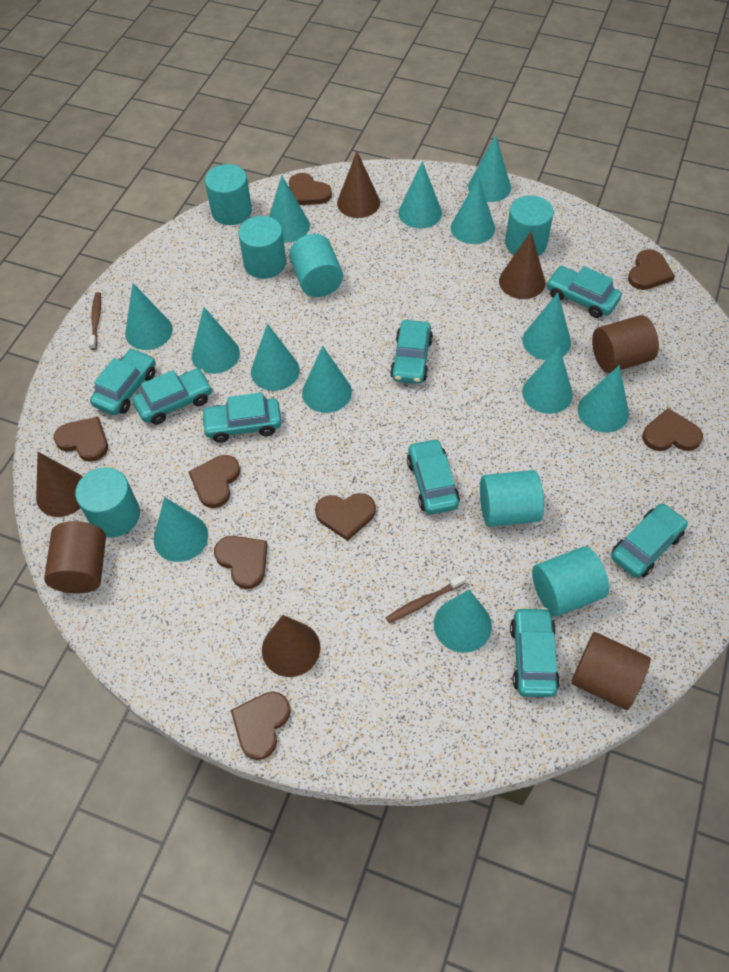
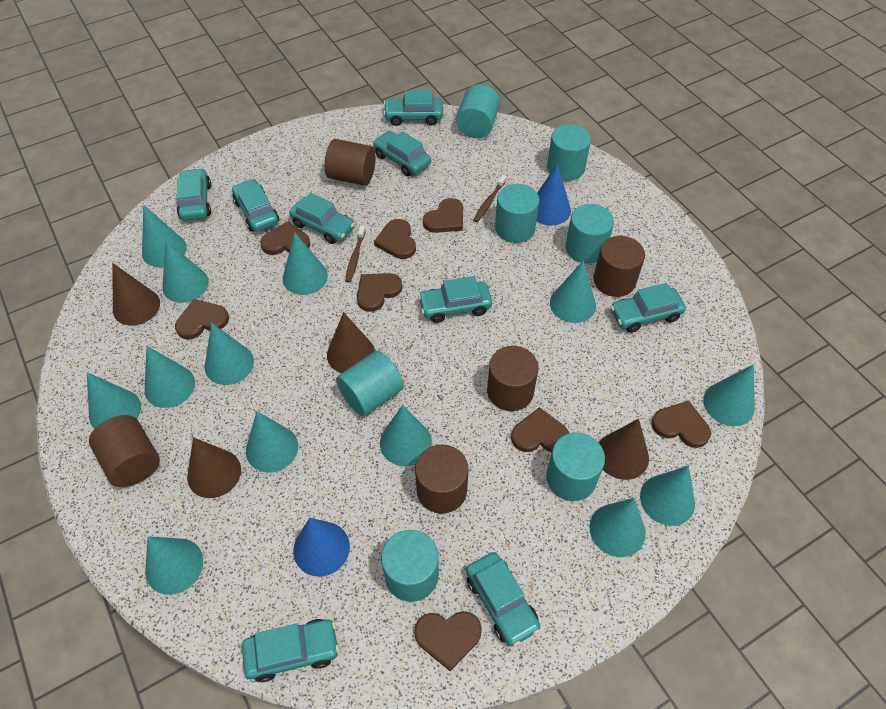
blue cone: none = 0 -> [293,518,350,577] [537,163,571,225] = 2
brown cylinder: [44,521,106,593] [571,632,651,710] [592,315,659,373] = 3 -> [89,415,160,487] [324,139,376,186] [415,444,469,513] [487,346,539,411] [593,236,645,297] = 5
turquoise car: [90,348,156,415] [132,368,212,425] [201,392,282,443] [390,320,433,384] [407,438,460,514] [510,607,560,697] [546,266,621,318] [611,503,688,578] = 8 -> [177,168,211,221] [232,179,279,232] [242,619,339,682] [289,193,355,244] [373,131,431,176] [383,90,443,126] [418,276,492,323] [466,552,540,647] [610,283,686,333] = 9

